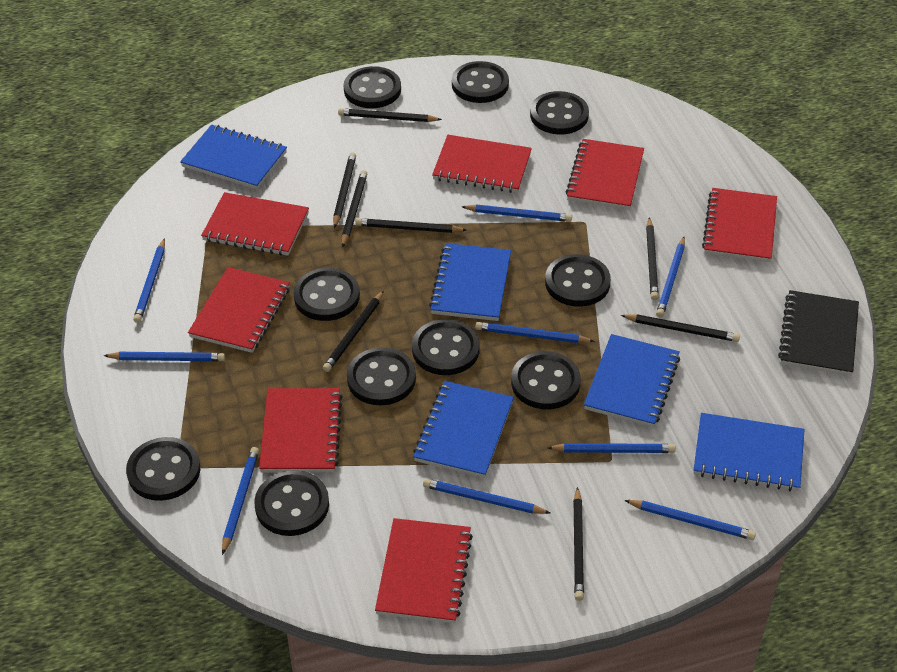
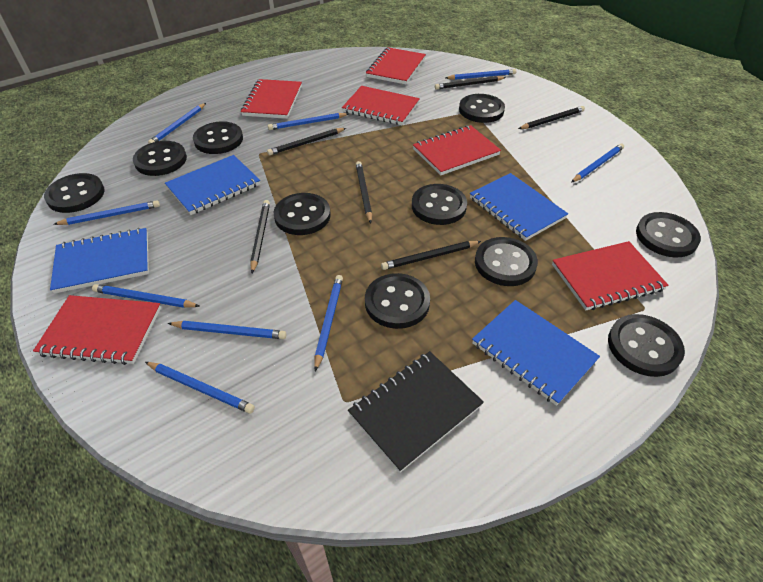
black pencil: [323,290,384,372] [333,152,356,228] [338,108,442,122] [342,170,367,248] [355,218,466,233] [573,487,584,601] [621,314,740,342] [646,217,659,300] = 8 -> [250,200,270,273] [267,128,346,156] [356,161,372,223] [381,241,481,270] [435,76,506,90] [518,106,585,129] = 6
blue notebook: [180,125,287,189] [413,381,514,478] [429,243,511,321] [584,334,680,427] [694,413,805,491] = 5 -> [50,228,149,294] [165,155,260,215] [470,173,568,241] [472,300,600,406] = 4
red notebook: [188,267,290,353] [201,192,309,256] [259,388,343,473] [375,518,473,624] [432,135,532,193] [566,139,644,210] [702,188,777,262] = 7 -> [33,295,161,365] [241,79,302,119] [342,86,420,125] [366,47,426,84] [413,125,501,175] [552,241,668,310] = 6

